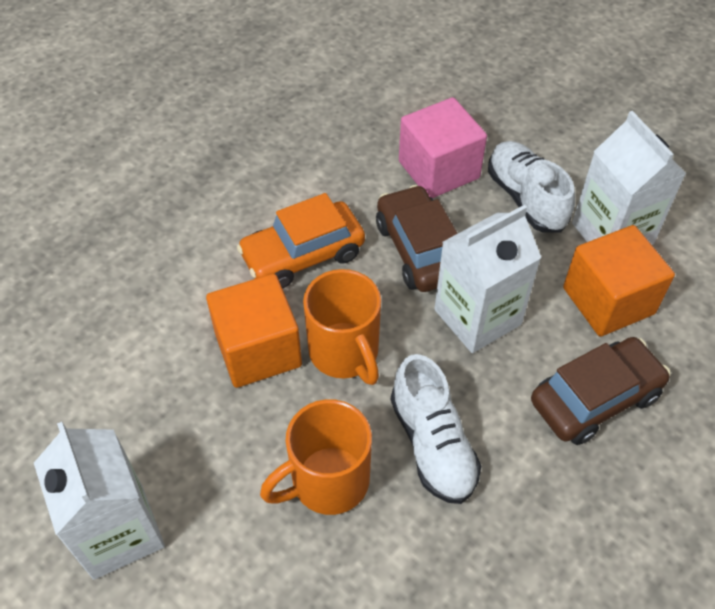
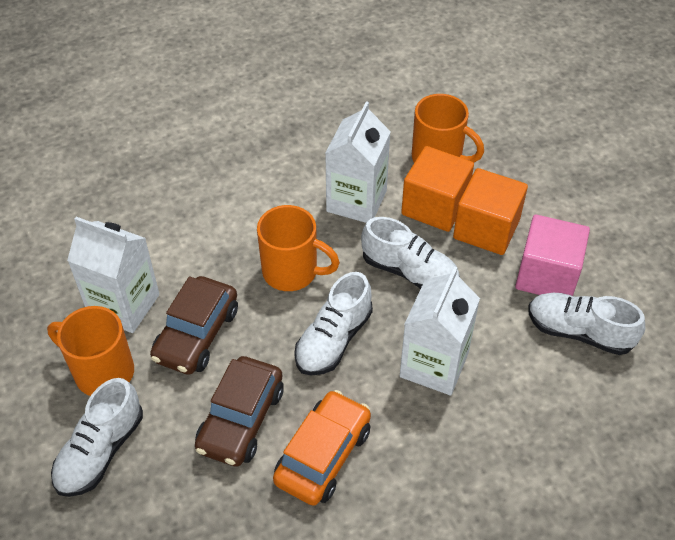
orange mug: [260,399,372,515] [303,269,381,385] = 2 -> [47,306,134,396] [257,205,340,291] [412,94,484,163] = 3
white shoe: [391,354,481,504] [488,141,575,233] = 2 -> [51,378,143,497] [294,272,373,375] [361,217,460,289] [528,293,645,355] = 4

